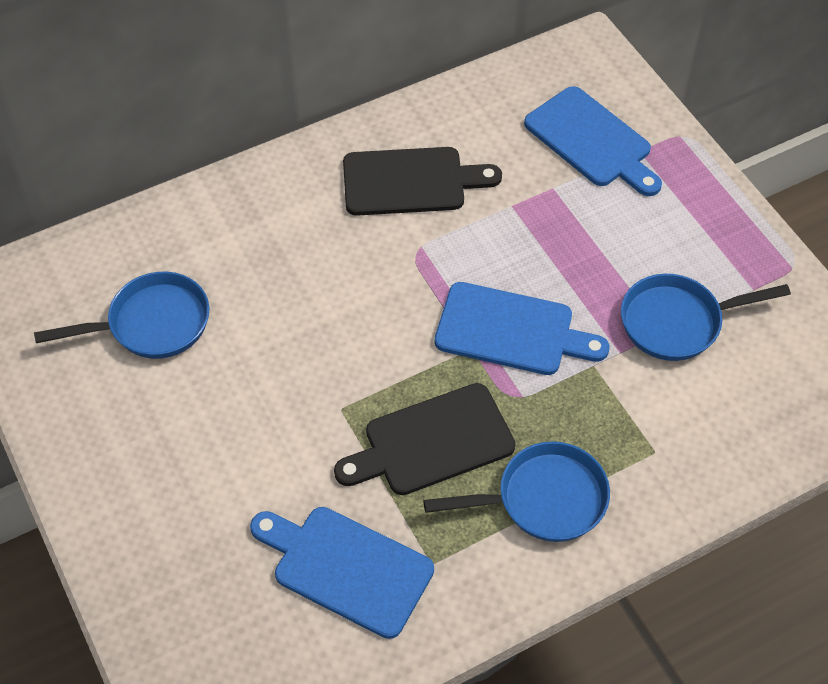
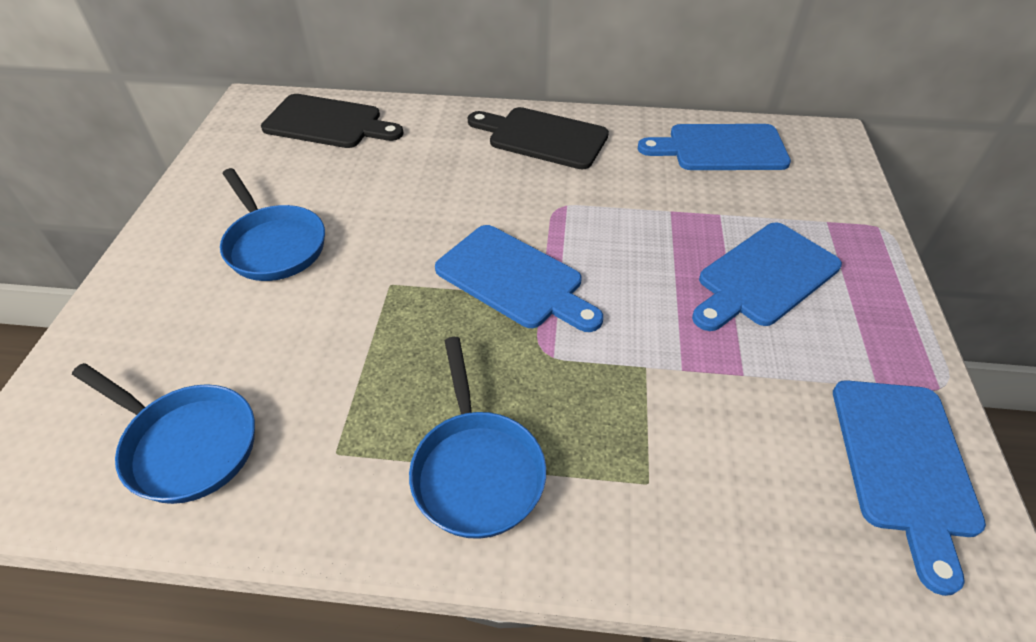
blue cutting board: [250,507,434,639] [435,282,609,375] [524,86,662,196] = 3 -> [435,225,603,332] [638,124,791,170] [692,222,842,331] [833,380,986,596] = 4

